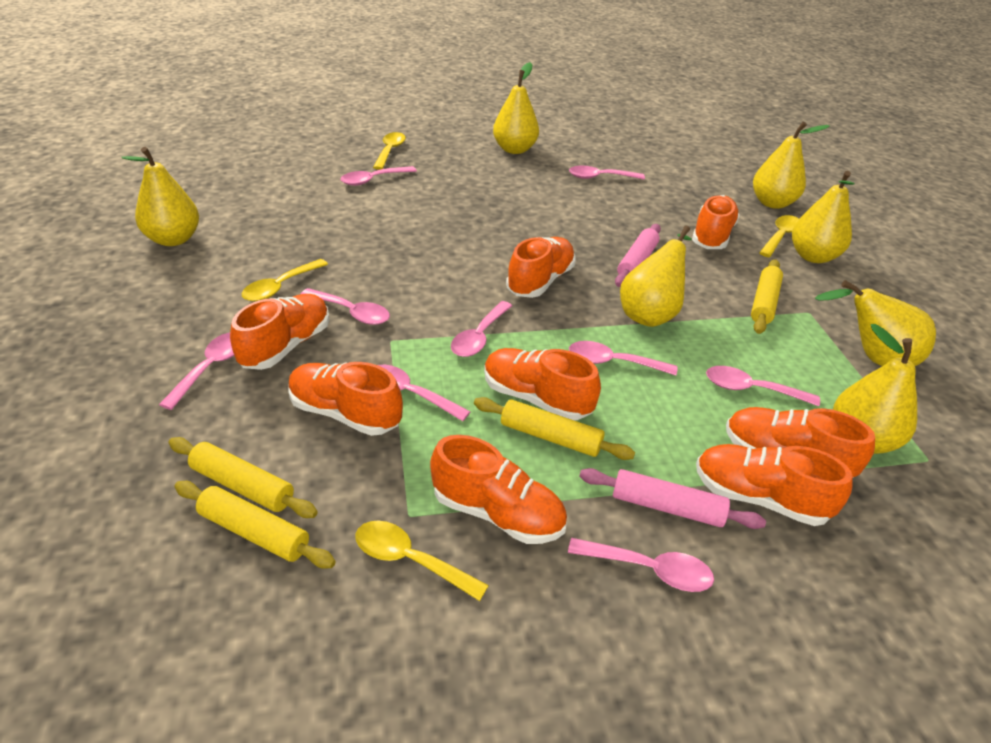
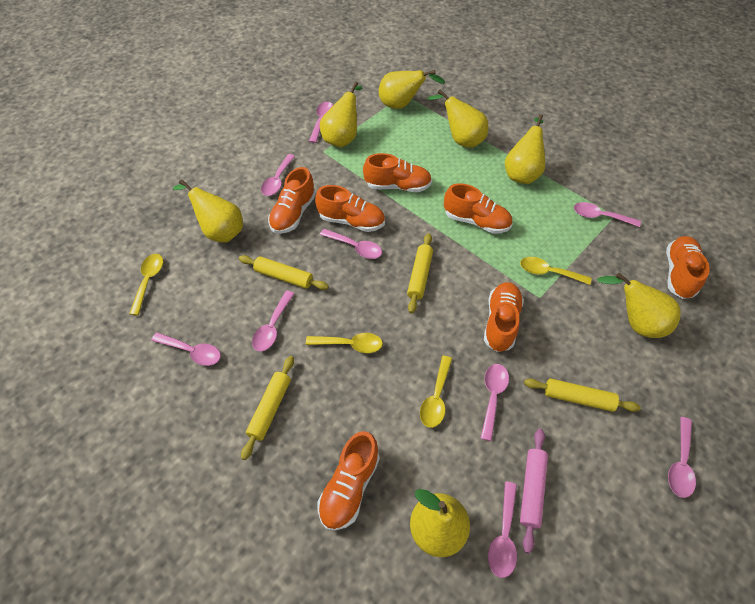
orange shoe: [230,294,329,370] [288,362,403,436] [430,435,567,544] [484,348,601,420] [506,237,576,298] [692,195,740,249] [696,444,853,526] [726,407,875,478] = 8 -> [268,167,316,234] [315,185,385,232] [318,431,380,531] [363,153,432,192] [444,183,512,234] [484,282,524,352] [666,236,710,299] = 7
pink rolling pin: [579,468,766,529] [615,224,661,287] = 2 -> [520,429,548,553] = 1

